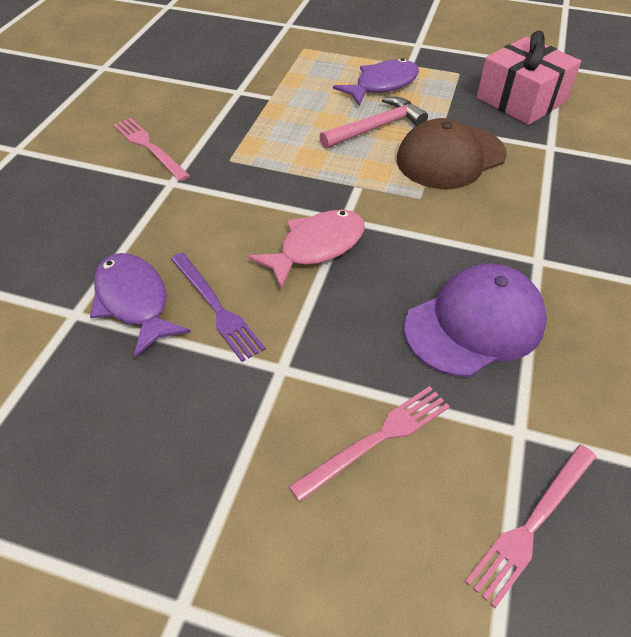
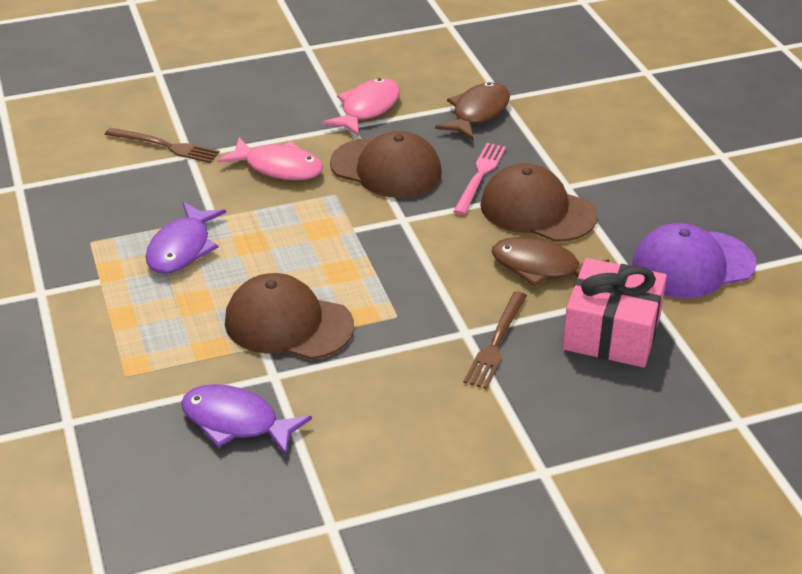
brown cap: [397,118,507,189] = 1 -> [225,273,354,360] [330,131,442,198] [480,163,597,242] = 3
brown fish: none = 0 -> [435,82,510,140] [492,237,609,287] = 2
brown fork: none = 0 -> [105,128,219,163] [463,291,527,389] = 2
pink fish: [248,210,365,289] = 1 -> [217,138,323,180] [322,78,400,136] = 2
pink fork: [113,118,190,181] [289,386,450,502] [465,445,597,608] = 3 -> [453,143,506,215] = 1
pink hammer: [319,97,428,149] = 1 -> none = 0
purple fork: [171,252,266,362] = 1 -> none = 0

